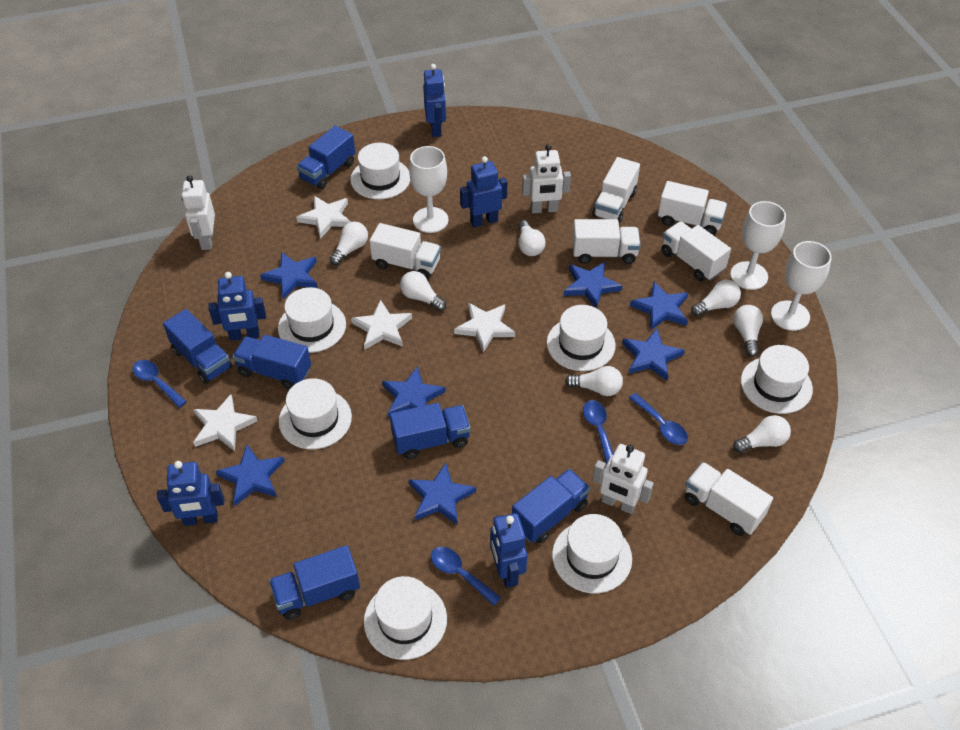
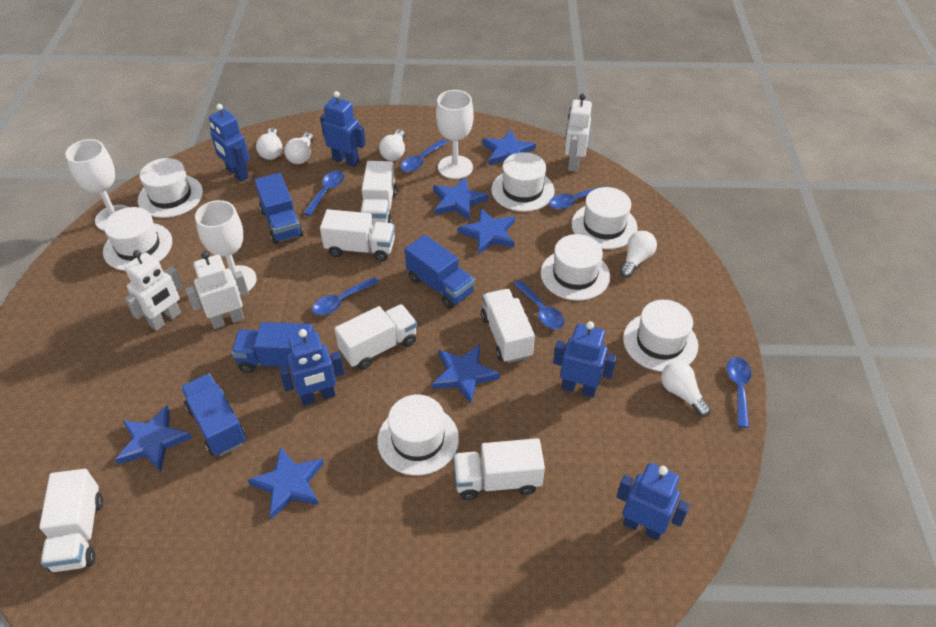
blue spoon: [133,360,187,408] [431,547,501,606] [583,400,614,465] [629,393,688,445] = 4 -> [303,170,344,216] [312,277,379,315] [401,139,448,172] [514,280,565,329] [549,186,607,209] [727,357,751,428] = 6
blue star: [216,444,284,506] [260,252,318,299] [382,367,446,417] [408,463,476,525] [564,262,622,308] [622,328,685,381] [630,282,688,330] = 7 -> [115,405,192,472] [248,447,324,519] [432,344,500,404] [433,177,488,221] [458,208,515,255] [482,130,536,165] = 6
blue truck: [163,309,232,384] [233,335,311,390] [269,545,360,620] [296,126,355,189] [390,403,471,459] [512,469,590,544] = 6 -> [180,374,246,456] [231,322,314,373] [255,173,303,244] [405,235,475,309] = 4
white light bulb: [329,222,368,265] [400,271,446,311] [518,220,546,256] [565,366,623,396] [691,280,741,316] [733,305,763,357] [733,415,791,453] = 7 -> [256,128,282,160] [284,132,314,164] [379,129,405,161] [620,231,657,278] [661,361,711,417] = 5
white star: [193,394,257,451] [296,196,351,239] [351,299,412,349] [454,303,515,352] = 4 -> none = 0

